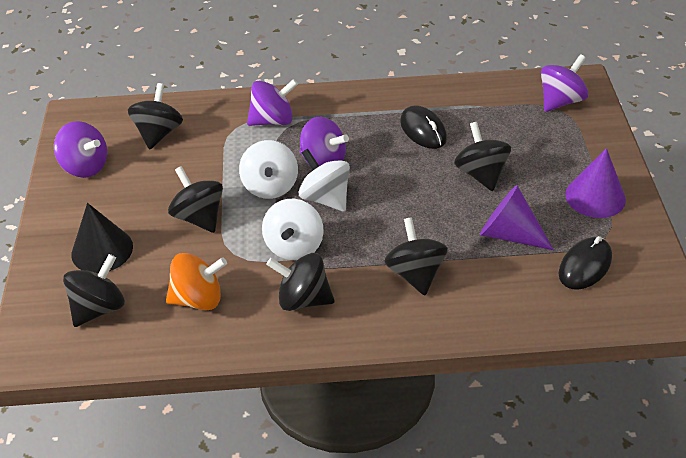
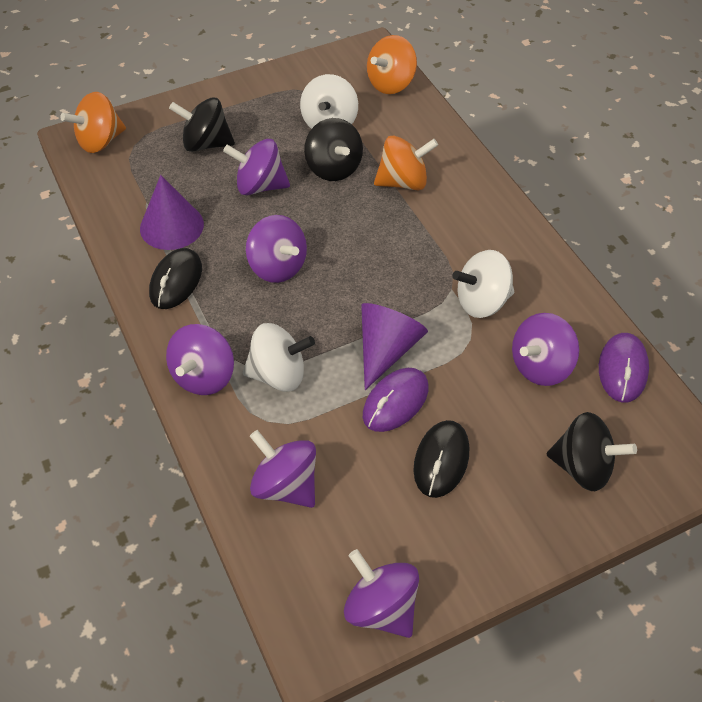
black cone: [71,203,133,273] = 1 -> none = 0
black spinning top: [63,254,125,327] [128,83,183,149] [168,166,223,233] [266,253,335,311] [384,217,448,296] [454,122,511,191] = 6 -> [169,97,235,152] [304,118,363,181] [547,412,637,491] = 3
orange spinning top: [166,253,227,311] = 1 -> [60,92,126,153] [367,35,417,94] [374,135,438,191] = 3
purple mouse: none = 0 -> [363,368,428,432] [599,333,649,403] = 2
purple spinning top: [54,121,107,178] [247,79,298,126] [299,117,349,166] [541,54,589,112] = 4 -> [166,324,234,395] [223,139,290,195] [246,215,307,283] [250,430,316,508] [344,549,419,638] [512,313,579,386] = 6

